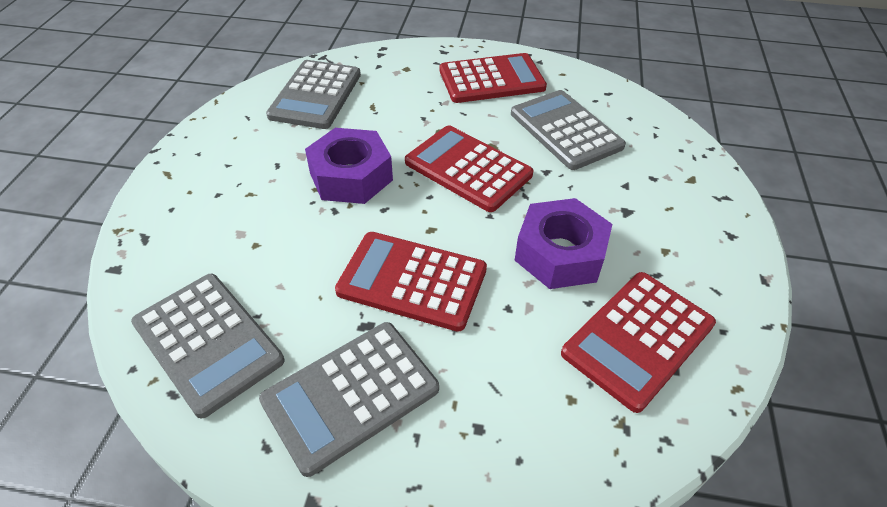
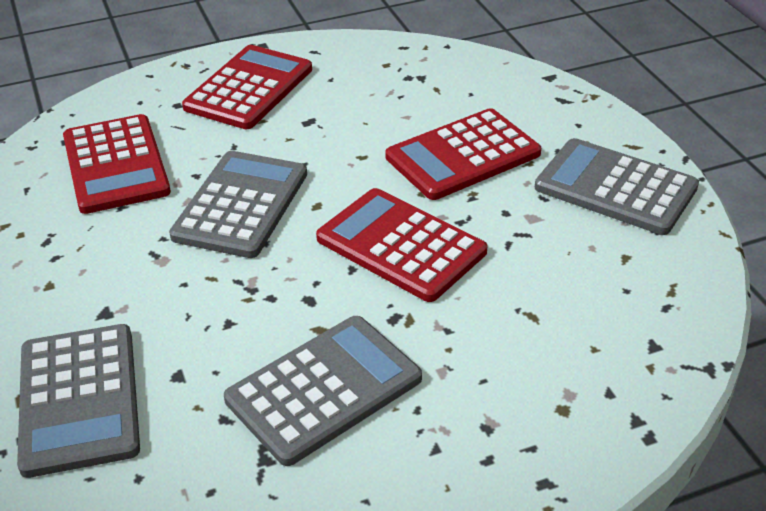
purple nut: [305,128,393,204] [515,198,613,289] = 2 -> none = 0

